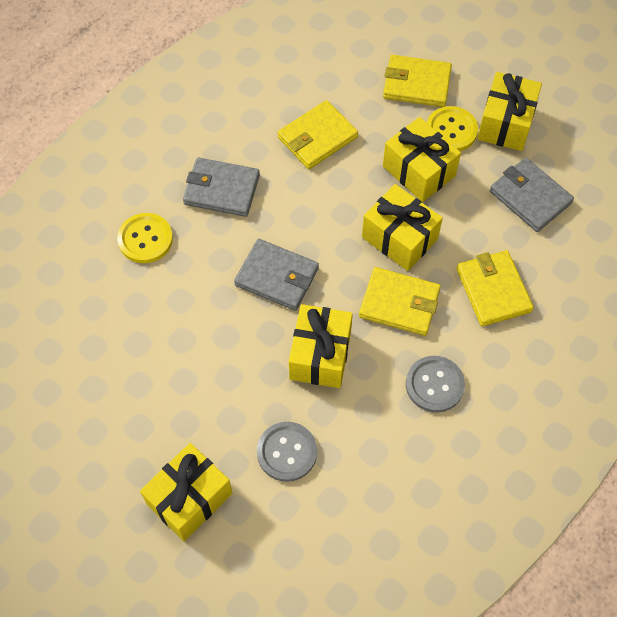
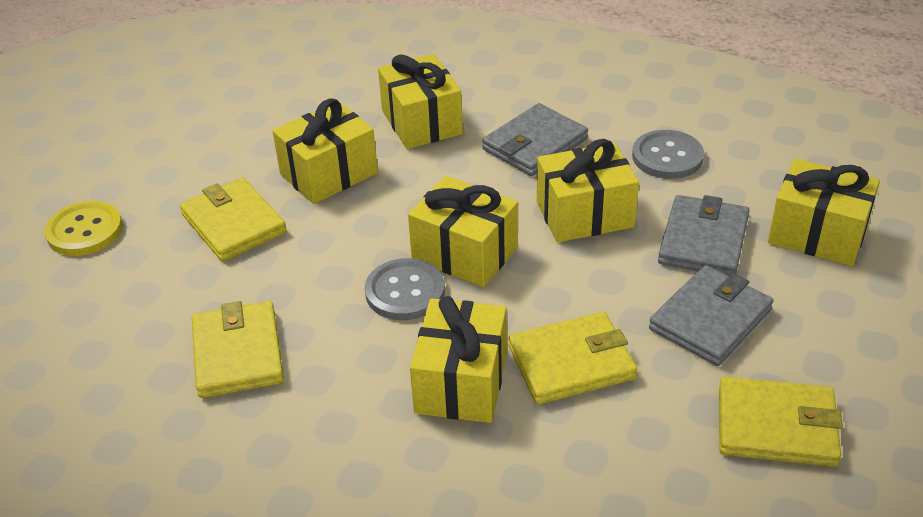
yellow button: [117,213,173,263] [427,106,478,151] = 2 -> [45,201,123,256] = 1
yellow gift: [140,443,232,541] [289,304,353,388] [362,184,443,271] [383,117,461,202] [477,72,542,151] = 5 -> [273,98,378,204] [378,54,463,149] [408,176,518,287] [410,296,507,423] [537,139,639,242] [768,158,880,266] = 6

